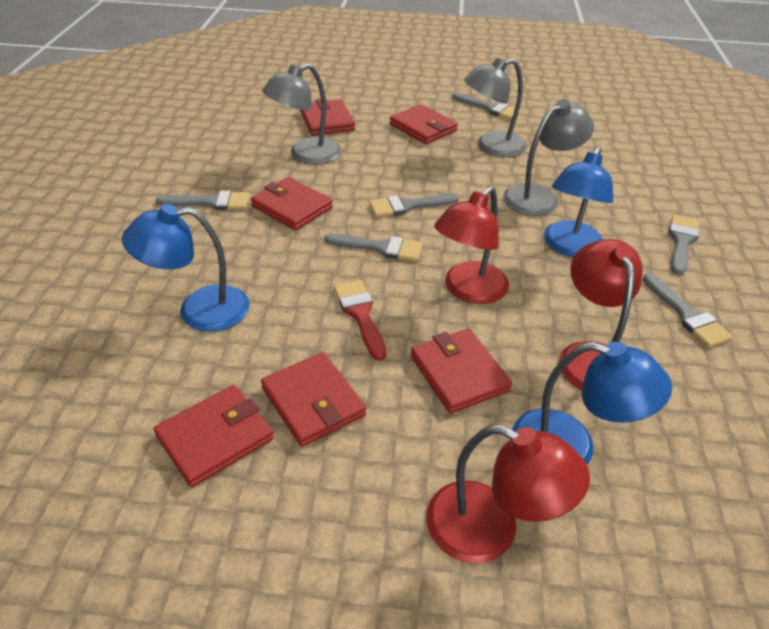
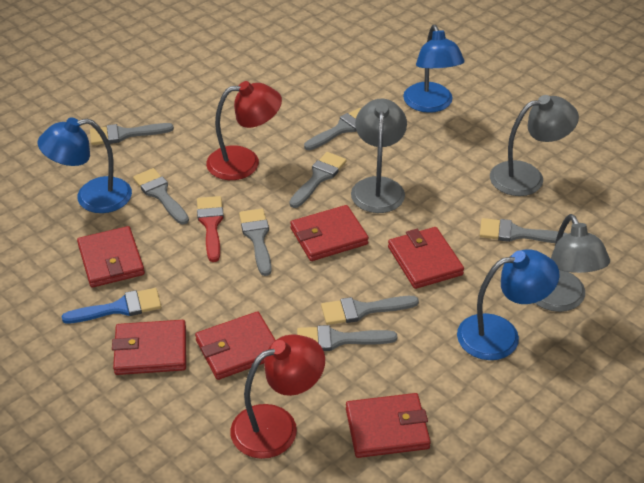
blue brush: none = 0 -> [62,288,161,324] = 1
grey brush: [156,191,250,210] [324,233,423,261] [369,194,459,217] [452,93,522,120] [643,273,733,347] [669,215,699,275] = 6 -> [90,123,174,145] [133,168,189,224] [239,209,272,276] [289,152,347,208] [297,325,397,351] [304,108,361,150] [321,296,419,325] [479,218,568,243] = 8
red lamp: [426,425,590,564] [434,187,509,304] [559,239,643,391] = 3 -> [206,81,282,180] [230,334,325,459] = 2

